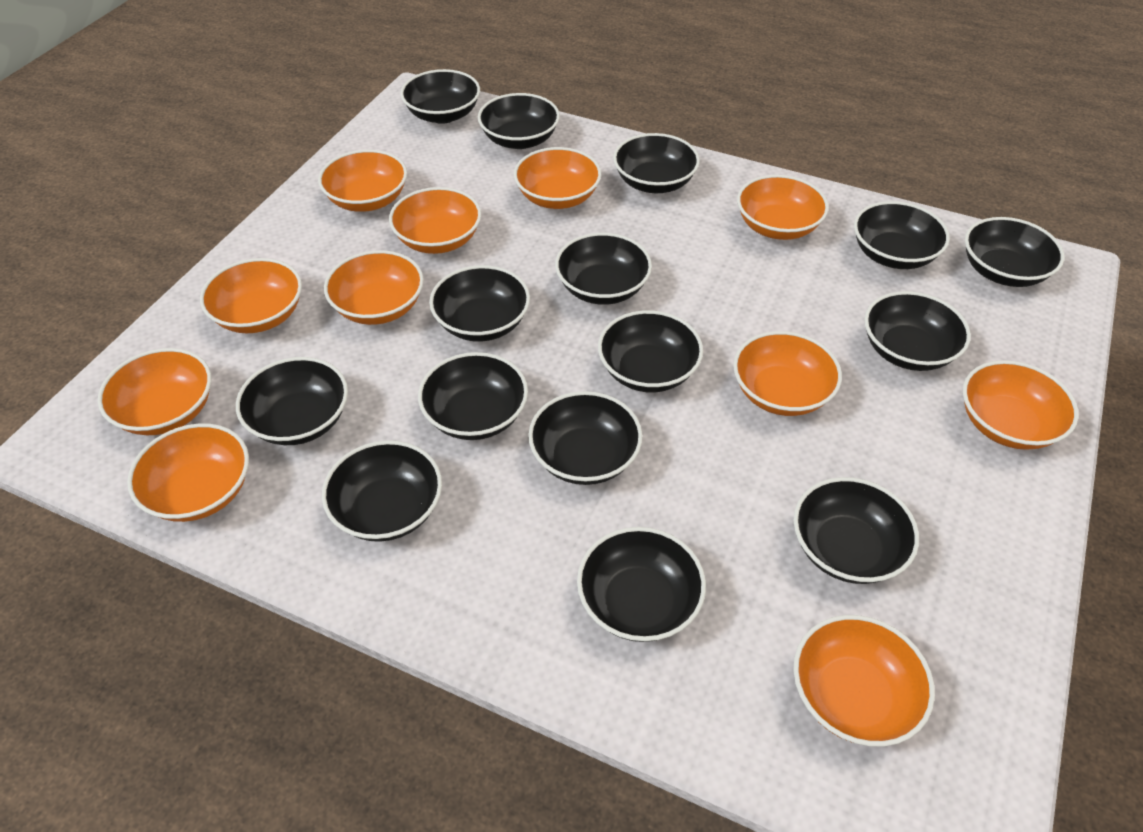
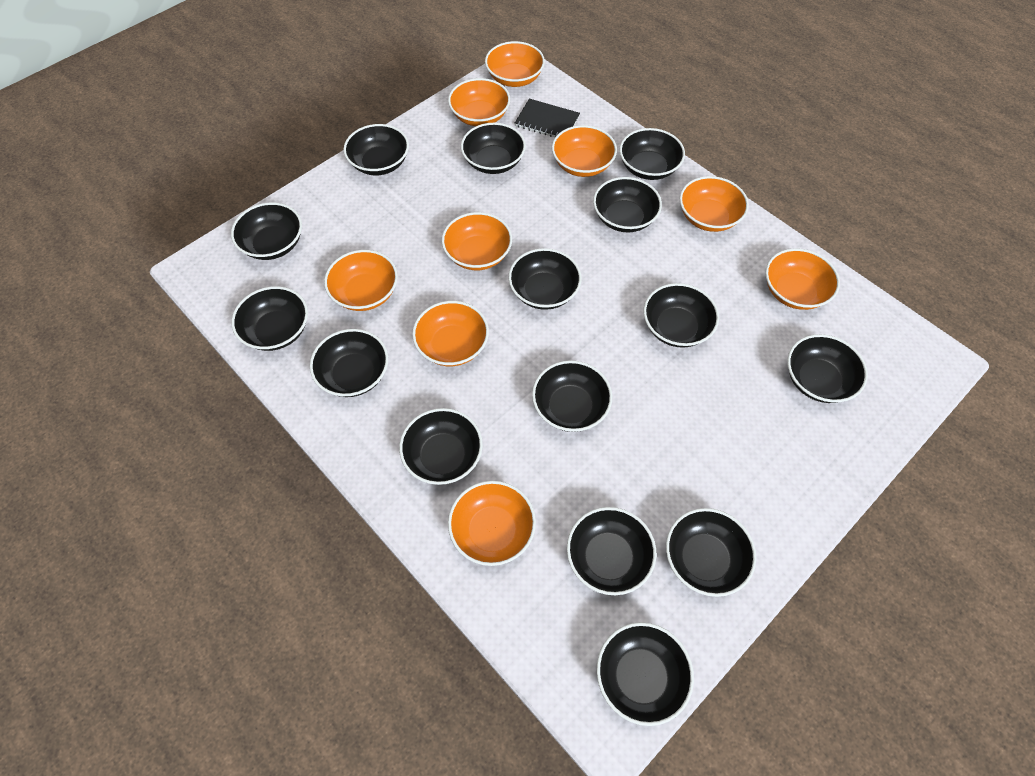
black notebook: none = 0 -> [515,99,580,137] = 1
orange bowl: [98,348,211,435] [127,423,249,522] [200,258,302,333] [318,150,407,212] [324,250,424,325] [389,187,481,254] [514,147,601,209] [733,331,842,416] [737,175,829,240] [793,615,935,747] [963,360,1079,450] = 11 -> [324,250,398,311] [412,301,489,366] [442,212,512,270] [448,78,510,126] [448,481,536,566] [485,41,545,87] [552,125,617,177] [680,176,749,232] [765,248,840,310] = 9

